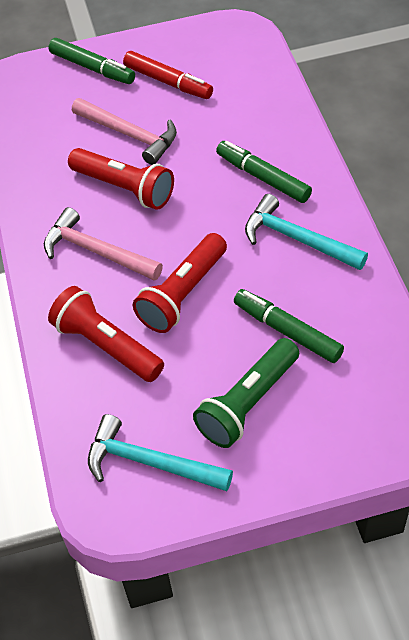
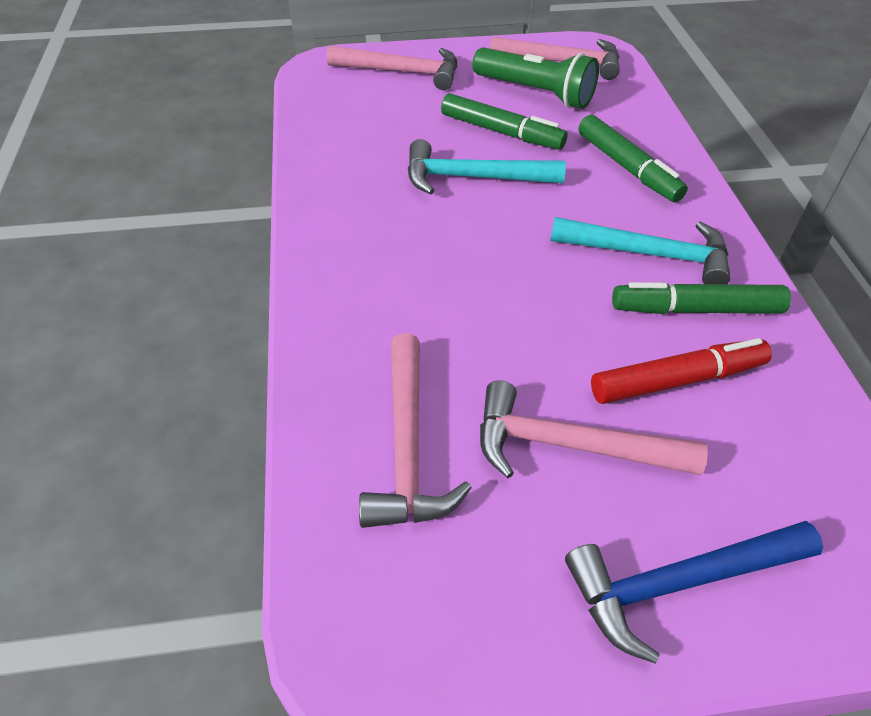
blue hammer: none = 0 -> [565,521,823,664] = 1
pink hammer: [44,207,163,281] [72,98,177,165] = 2 -> [327,45,457,90] [359,333,472,528] [480,380,708,478] [490,37,620,80] = 4
red flashlight: [48,286,164,382] [68,148,174,210] [133,233,227,333] = 3 -> none = 0

